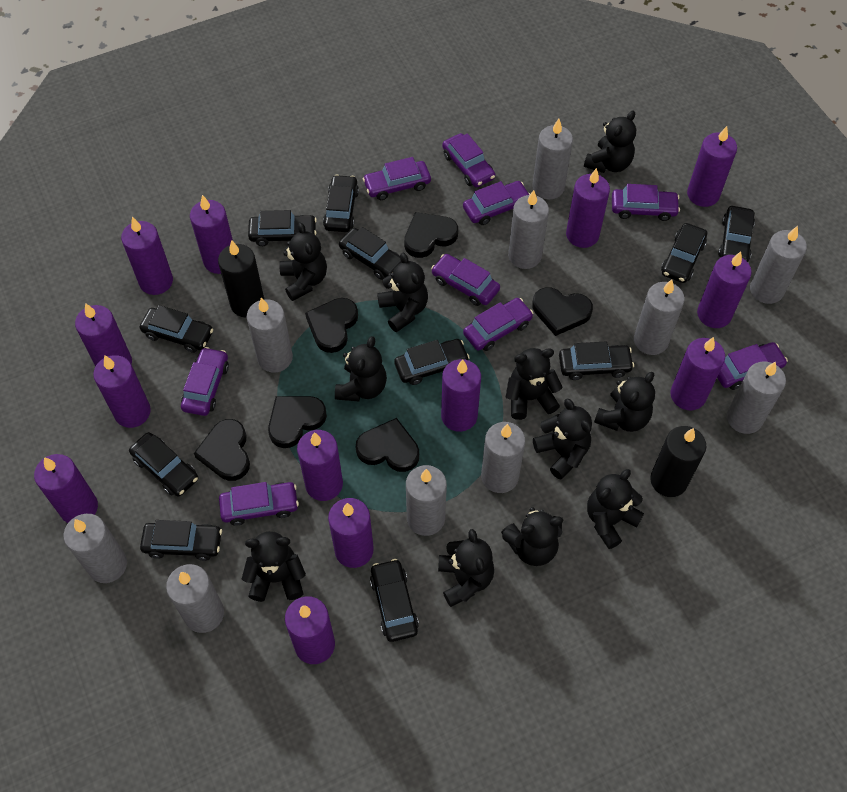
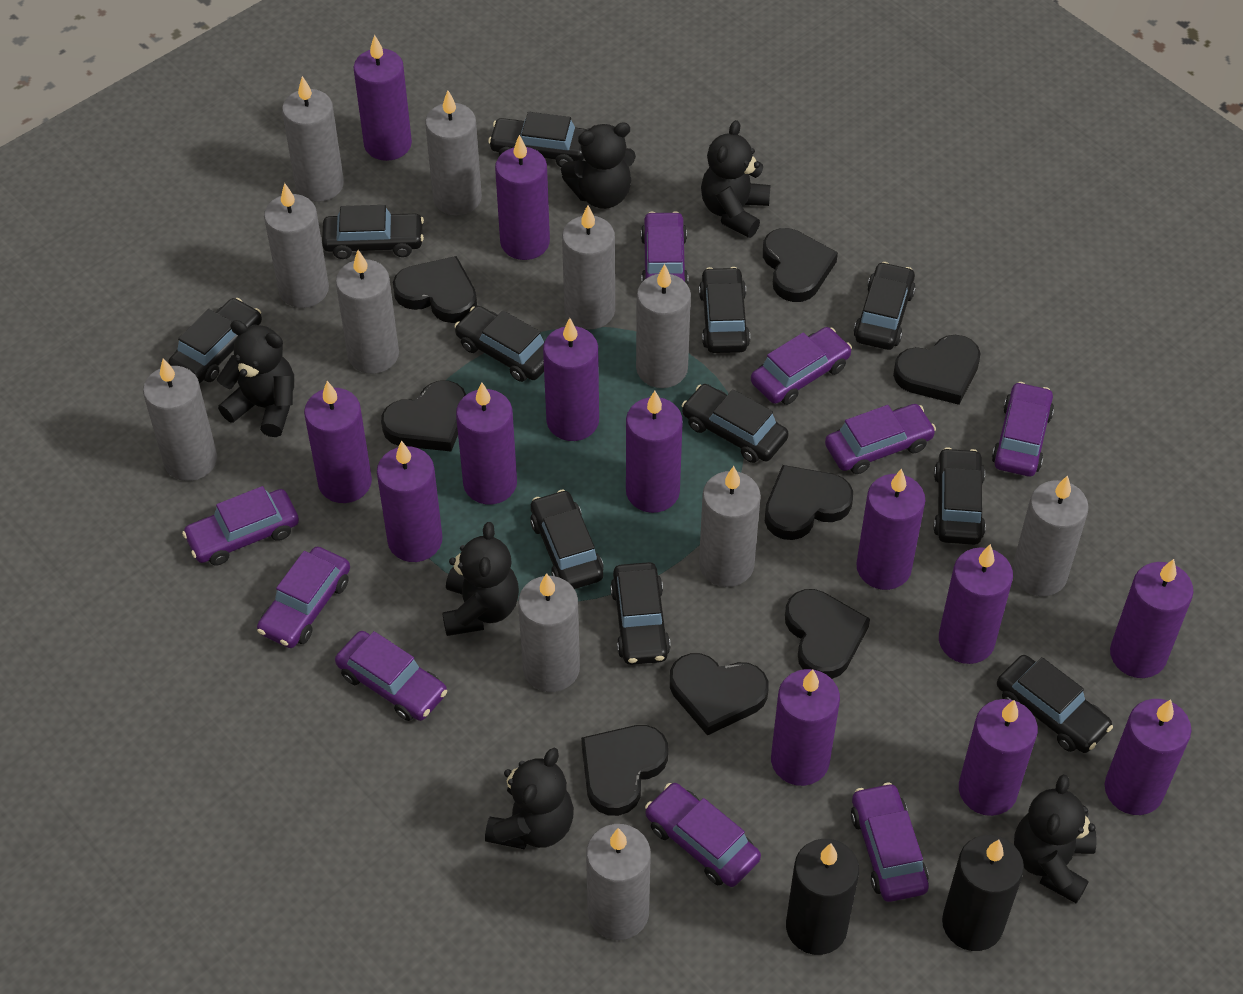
black heart: [194,419,250,481] [268,396,327,448] [305,298,358,353] [356,418,419,472] [404,212,458,258] [532,287,593,336] = 6 -> [381,380,466,451] [393,256,477,323] [581,725,668,816] [670,653,768,736] [763,228,838,302] [765,465,853,540] [785,589,870,679] [893,335,980,405] = 8
black teddy bear: [242,531,306,602] [279,223,327,301] [335,336,387,402] [377,253,428,332] [438,529,494,607] [501,507,563,566] [506,348,563,420] [533,399,592,480] [584,110,636,173] [587,469,644,549] [594,372,655,432] = 11 -> [217,320,294,437] [442,522,519,636] [485,748,574,850] [561,122,636,209] [701,120,770,238] [1014,774,1097,904] = 6
grey candle: [63,514,127,583] [166,564,224,633] [247,297,293,372] [406,465,447,536] [481,422,525,493] [508,190,549,269] [532,119,573,200] [634,279,685,355] [727,361,786,434] [750,226,807,304] = 10 -> [143,358,217,481] [264,183,329,308] [282,76,344,202] [336,250,399,374] [425,90,482,215] [518,573,580,692] [562,205,615,329] [586,824,651,940] [636,264,691,388] [699,466,761,587] [1012,475,1089,597] = 11

